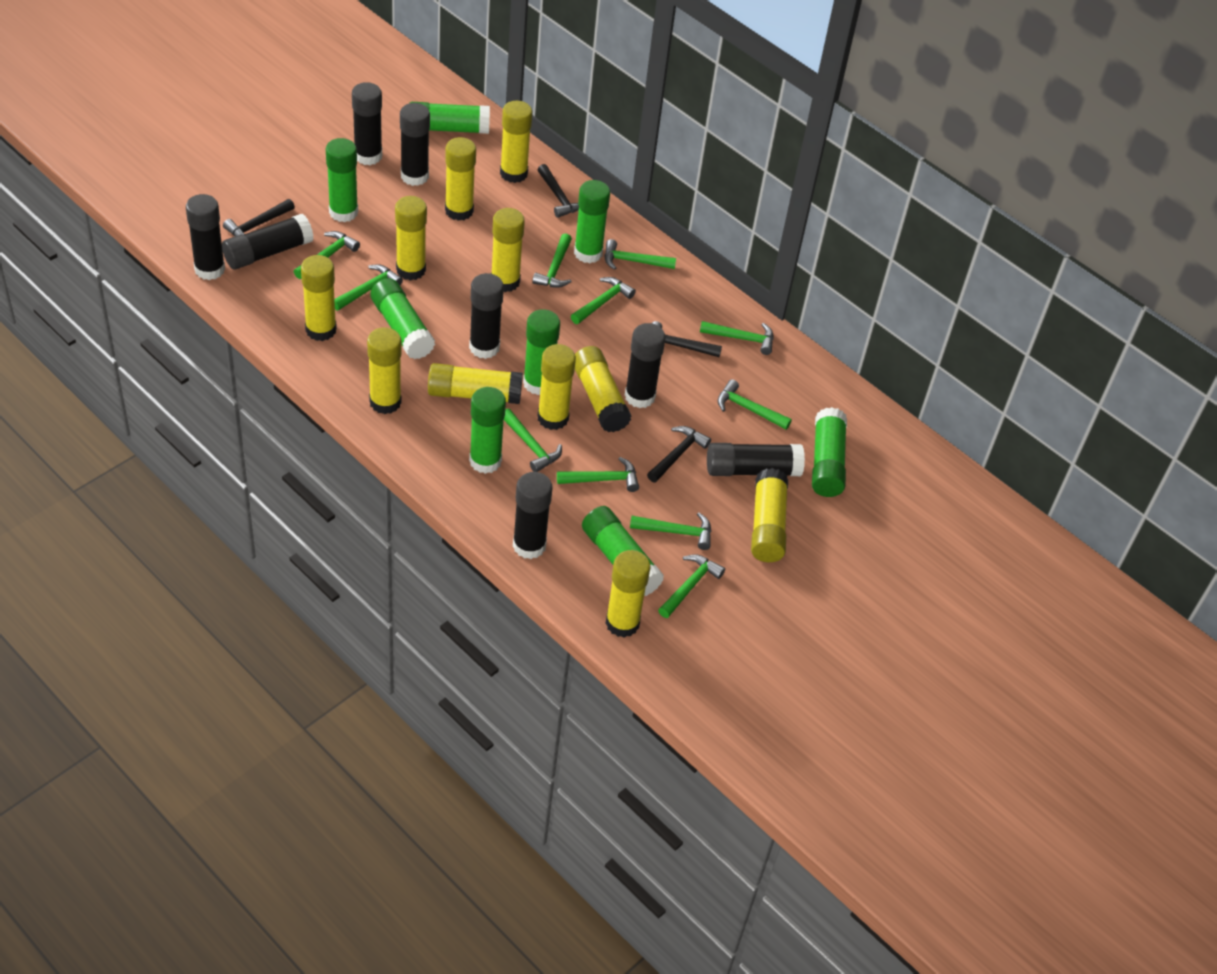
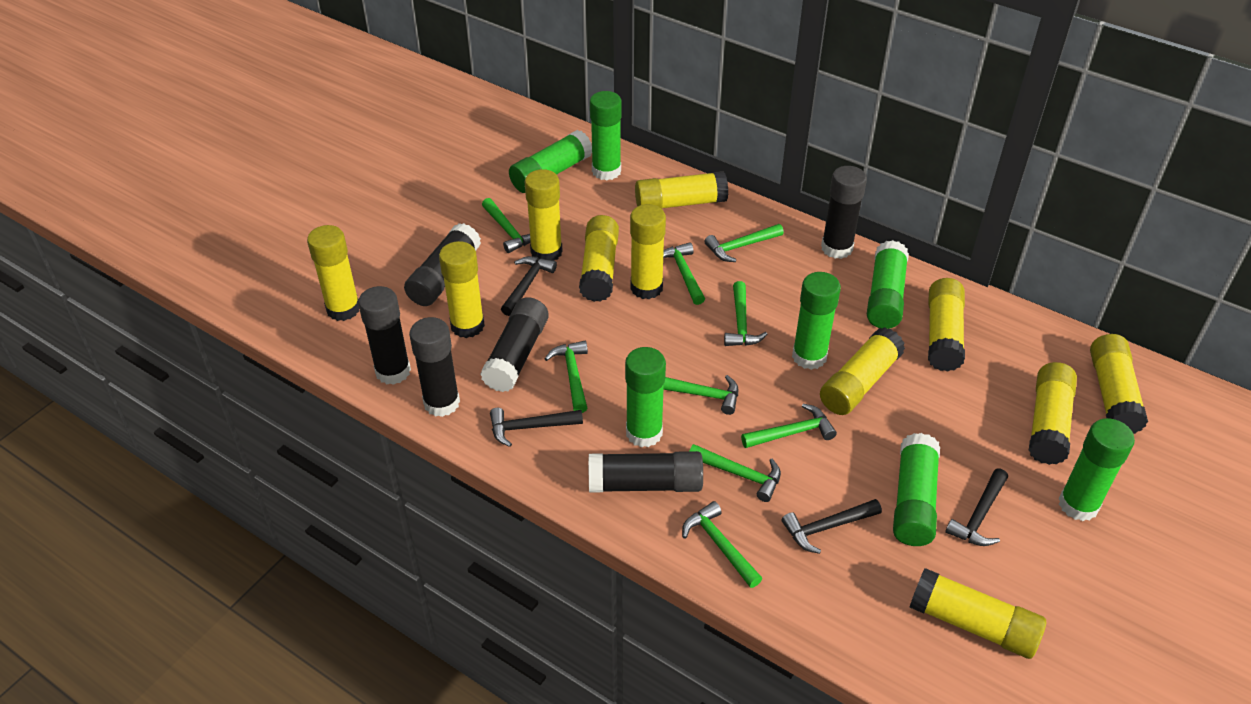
black glue stick: [186,194,225,280] [222,214,314,270] [352,82,382,165] [400,103,430,186] [469,273,504,359] [513,472,553,559] [625,323,666,408] [707,443,805,476] = 8 -> [358,286,411,385] [404,223,481,306] [409,317,460,417] [480,297,549,392] [589,451,703,493] [821,166,867,259] = 6
green glue stick: [326,138,358,222] [370,278,435,359] [410,102,490,134] [469,387,506,474] [523,309,560,395] [574,180,610,263] [582,506,664,596] [812,407,847,497] = 8 -> [509,130,592,193] [590,91,622,180] [625,347,666,447] [792,272,841,370] [867,240,909,329] [893,433,940,546] [1059,418,1135,521] = 7
green hammer: [293,231,360,279] [334,264,403,311] [504,409,562,472] [532,233,572,288] [557,457,639,492] [571,277,636,324] [604,239,676,270] [630,512,711,550] [658,554,725,618] [700,321,774,355] [718,379,792,430] = 11 -> [482,198,531,253] [545,341,588,413] [663,242,705,305] [663,375,738,415] [682,501,762,588] [690,444,781,502] [704,224,784,262] [724,281,768,346] [741,404,837,448] = 9

